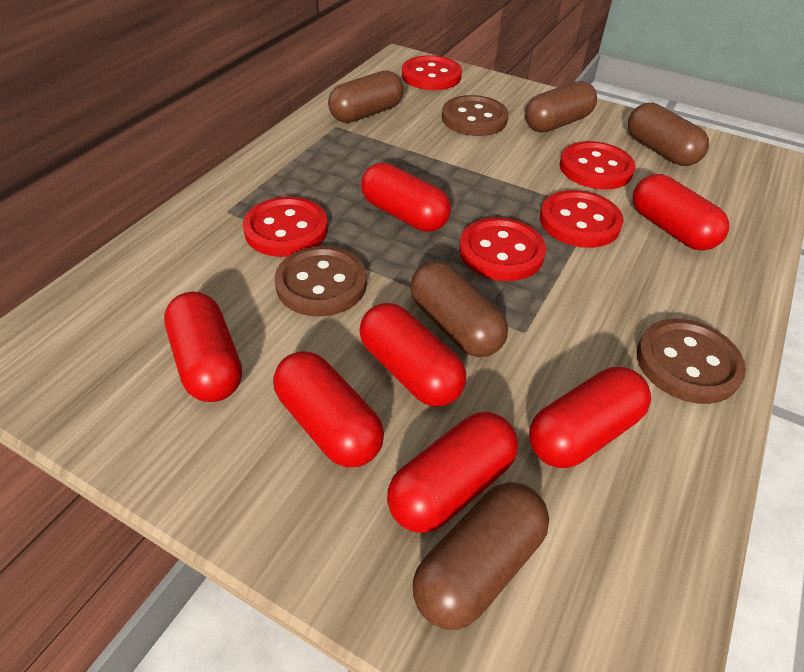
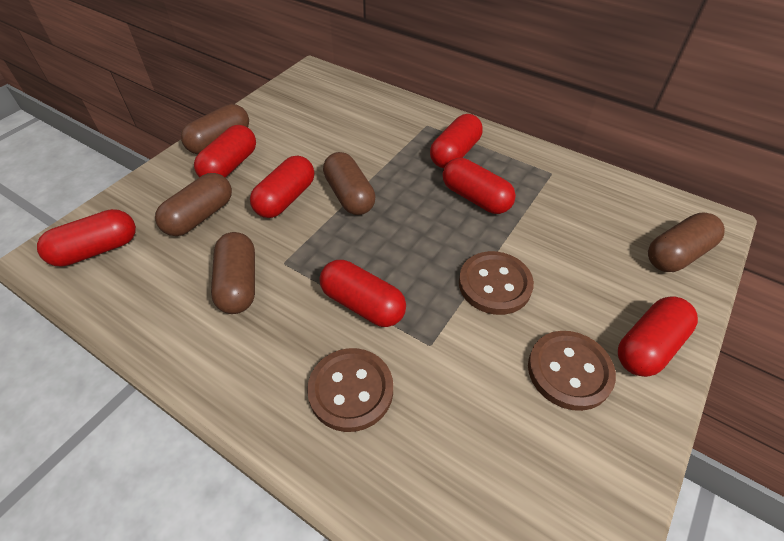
red button: [243,197,328,257] [402,55,462,90] [459,217,546,281] [540,190,623,248] [559,141,636,190] = 5 -> none = 0

